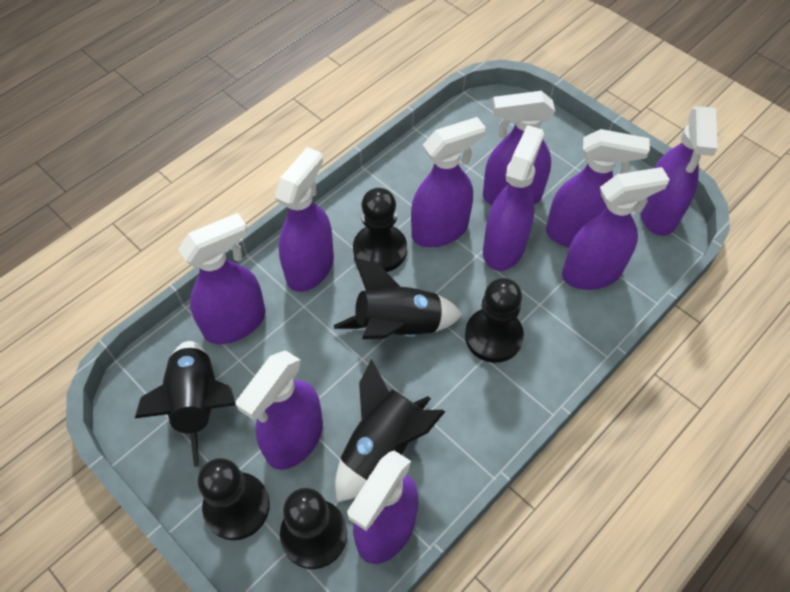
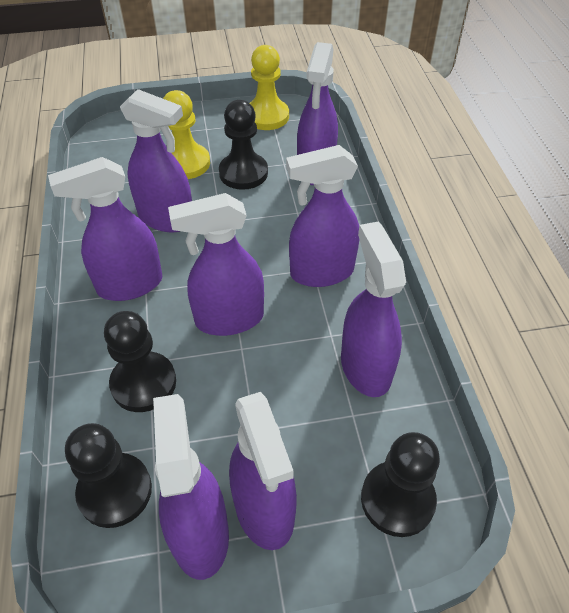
black rocket: [135,341,236,467] [334,258,462,339] [335,359,445,502] = 3 -> none = 0
purple spray bottle: [178,213,265,344] [236,350,323,470] [274,147,334,292] [347,451,418,564] [411,117,486,247] [483,91,555,205] [483,125,544,271] [546,129,650,248] [562,167,670,290] [640,106,718,236] = 10 -> [48,157,163,301] [120,89,192,232] [153,394,229,580] [168,193,264,336] [229,392,297,550] [286,145,360,287] [297,42,338,185] [341,222,406,397] = 8
yellow pawn: none = 0 -> [163,90,210,179] [250,45,289,130] = 2

